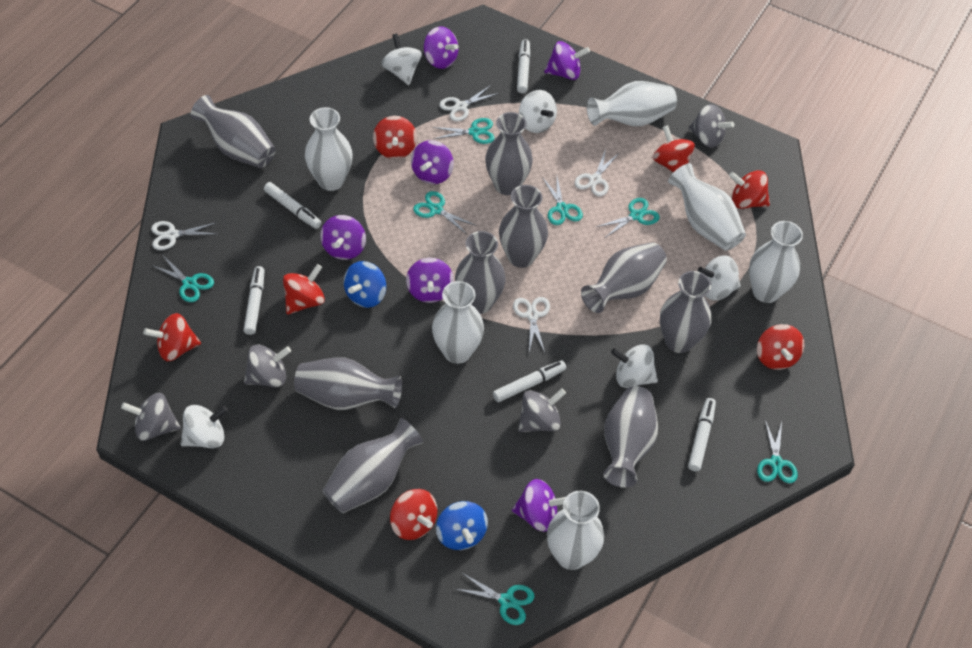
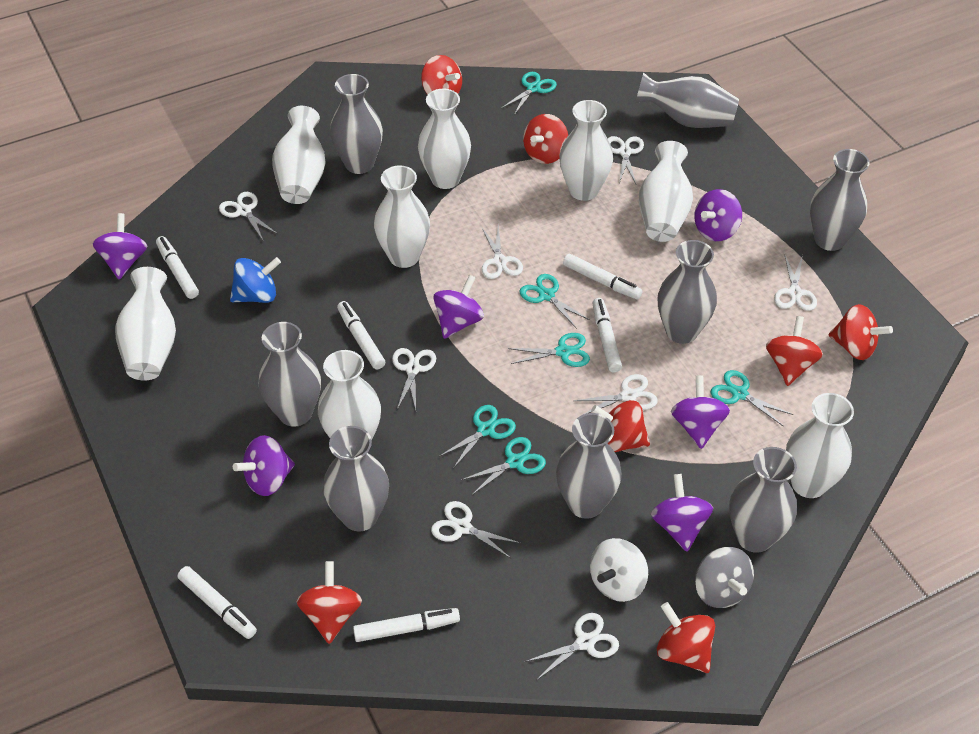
blue spinning top: [344,261,386,308] [436,501,488,550] = 2 -> [230,257,281,303] = 1
grey spinning top: [121,393,181,441] [244,345,291,387] [518,389,566,432] [689,104,734,148] = 4 -> [695,547,754,608] = 1
grey vase: [191,95,276,168] [294,357,402,410] [322,418,423,513] [455,231,506,314] [485,112,533,195] [499,185,548,268] [581,242,667,313] [604,386,658,488] [660,271,711,353] = 9 -> [259,322,321,427] [323,426,389,531] [330,74,383,174] [556,413,622,519] [635,72,739,128] [658,240,717,344] [729,447,797,553] [810,149,870,251] = 8
turquoise scissors: [151,256,214,302] [413,191,477,234] [432,118,495,144] [455,572,534,625] [542,177,583,225] [596,198,660,238] [757,420,798,483] = 7 -> [439,405,516,469] [461,437,546,495] [502,72,557,115] [508,333,590,367] [520,274,590,329] [711,370,794,427] = 6
white marker: [243,266,265,335] [264,182,322,229] [493,360,566,402] [517,39,530,93] [688,398,716,471] = 5 -> [156,236,199,299] [178,566,257,639] [337,301,385,369] [353,608,460,642] [563,254,643,300] [592,298,622,372] = 6
white scissors: [151,221,217,250] [439,85,499,122] [513,297,550,352] [575,149,620,196] = 4 -> [219,192,279,242] [392,348,436,410] [431,501,520,559] [481,224,523,279] [525,613,619,680] [574,374,658,415] [608,136,644,184] [774,254,817,311] = 8
white spinning top: [181,405,228,448] [381,34,422,85] [519,90,557,133] [611,344,658,388] [698,255,741,300] = 5 -> [590,538,648,602] = 1
white vase: [305,107,353,191] [432,281,484,364] [547,491,604,570] [587,81,677,126] [668,163,746,251] [749,221,803,303] = 6 -> [115,267,176,381] [272,106,326,204] [318,350,381,439] [374,166,430,268] [418,89,471,189] [559,100,613,201] [639,141,693,242] [786,393,854,498] = 8

